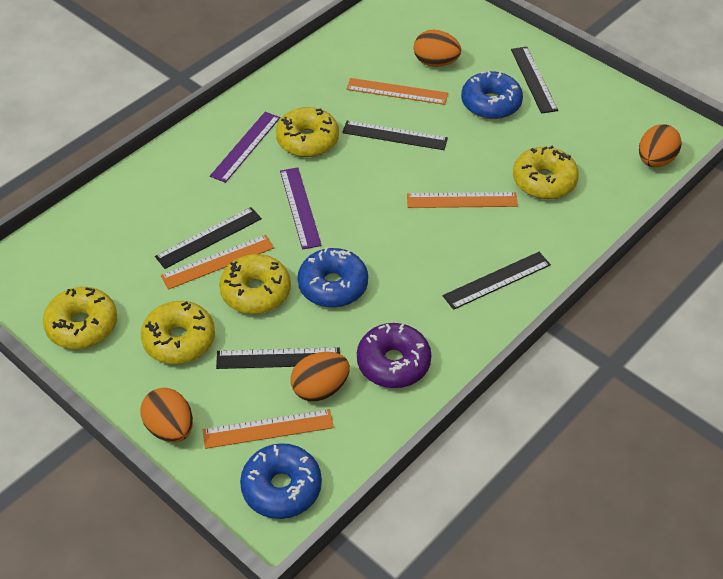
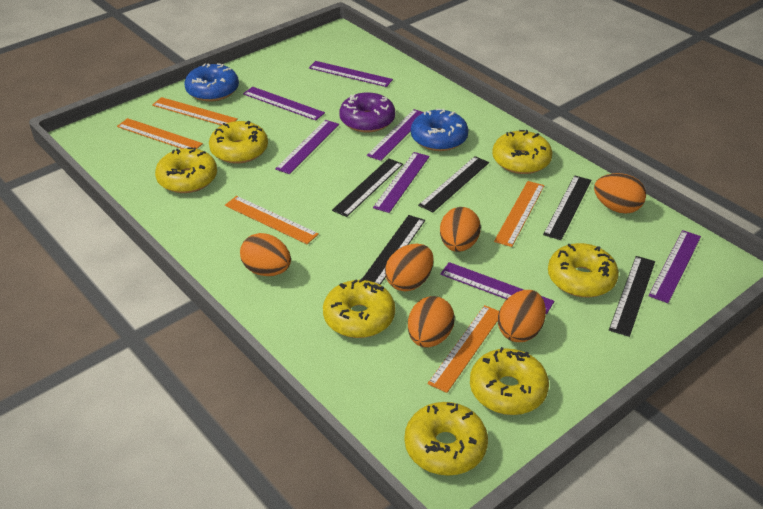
blue donut: [240,443,322,519] [297,247,368,308] [461,70,523,119] = 3 -> [184,63,239,102] [411,109,469,151] = 2
orange egg: [141,388,193,442] [291,352,350,402] [414,30,461,67] [639,124,682,167] = 4 -> [240,233,291,276] [385,244,434,291] [408,296,455,348] [440,207,481,252] [498,290,546,342] [594,173,646,214] = 6
orange ruler: [161,235,274,290] [203,409,334,449] [346,78,448,105] [407,192,518,208] = 4 -> [117,118,203,149] [152,97,238,125] [225,196,319,244] [428,305,499,393] [494,181,544,247] = 5
purple ruler: [210,112,280,183] [280,168,322,249] = 2 -> [243,87,325,121] [275,120,339,174] [309,61,393,87] [367,109,424,161] [373,152,429,213] [440,262,554,314] [648,230,701,303] = 7
yellow donut: [43,287,117,349] [141,301,215,364] [219,254,291,314] [276,107,339,157] [513,146,579,199] = 5 -> [155,147,217,193] [209,121,268,164] [323,278,395,338] [405,402,488,476] [470,347,549,415] [492,130,553,174] [548,243,619,297] = 7

